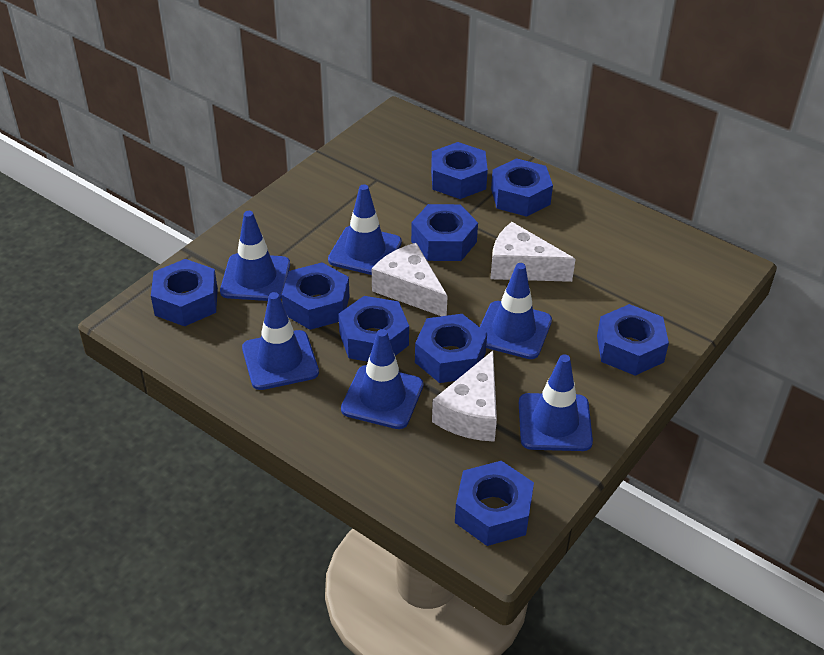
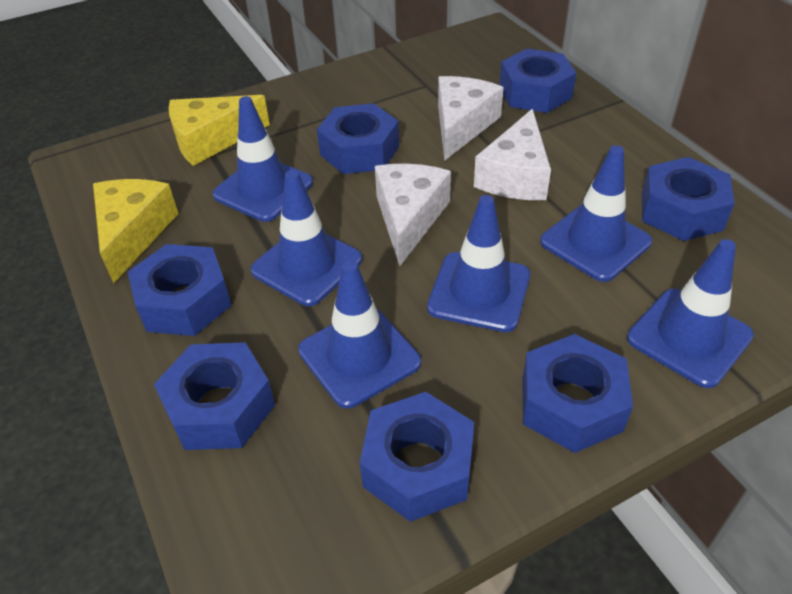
blue nut: [151,259,218,327] [282,263,349,330] [339,296,409,362] [411,204,478,261] [415,314,487,383] [431,142,488,199] [455,461,534,546] [491,158,553,217] [597,304,669,376] = 9 -> [128,244,232,336] [154,342,275,450] [317,103,399,174] [360,392,474,522] [500,49,576,113] [522,334,633,453] [642,157,735,241] = 7
yellow cheese: none = 0 -> [93,179,179,284] [169,95,270,166] = 2

